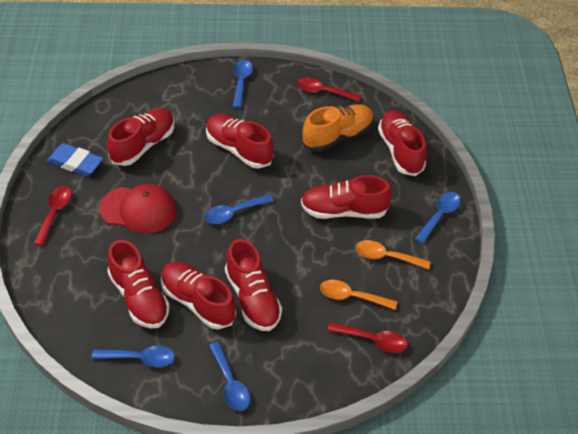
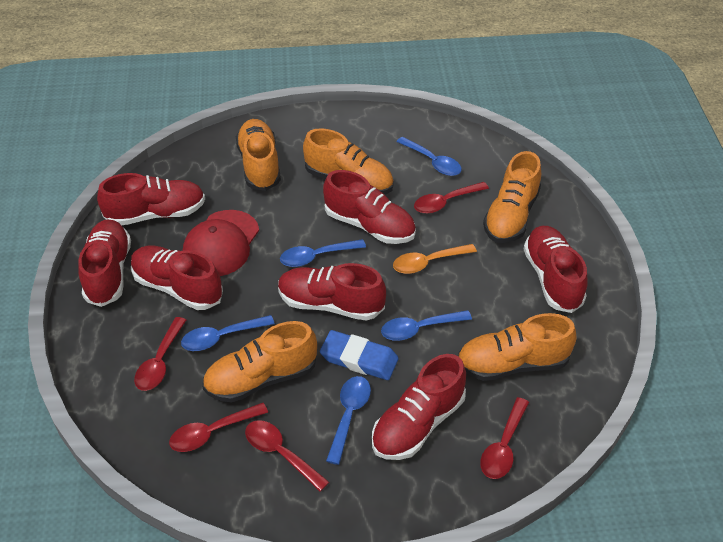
orange shoe: [302,104,374,152] = 1 -> [202,321,317,403] [236,119,281,191] [303,128,394,195] [458,313,576,381] [483,151,541,243] = 5
orange spoon: [320,280,397,310] [356,240,431,269] = 2 -> [393,244,477,274] = 1
red spoon: [34,186,72,246] [296,78,361,102] [327,322,407,353] = 3 -> [134,317,186,391] [169,403,268,452] [245,420,329,492] [414,182,489,214] [480,397,529,479] = 5

